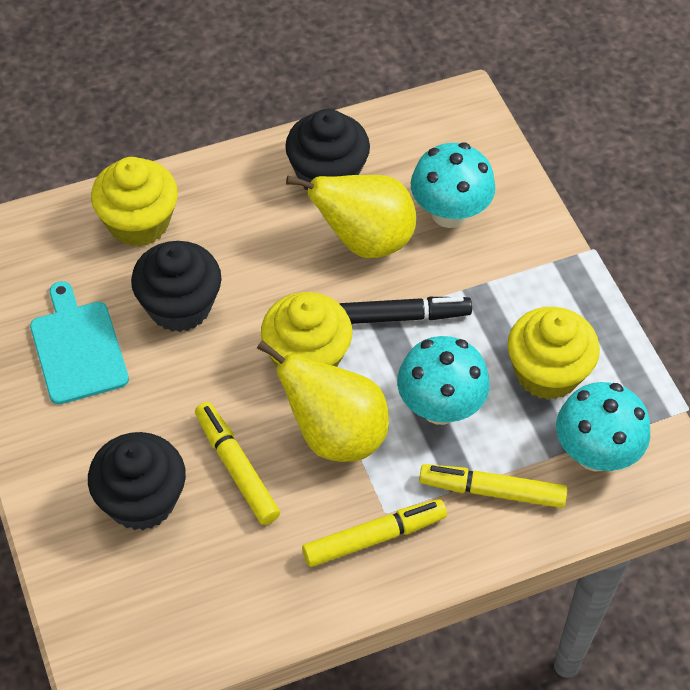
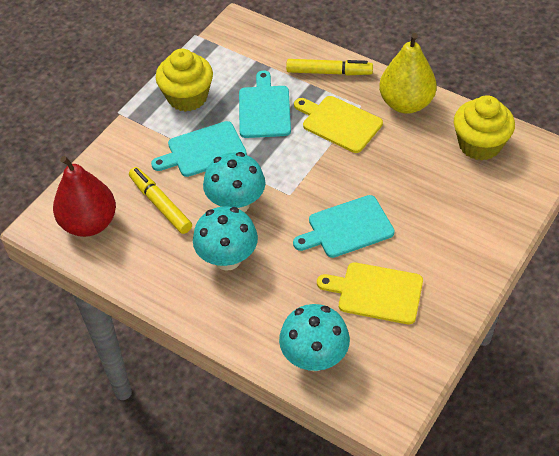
black cupcake: [88,432,186,530] [131,241,222,332] [285,109,370,190] = 3 -> none = 0
black marker: [339,297,472,324] = 1 -> none = 0
red pear: none = 0 -> [53,156,116,237] = 1
turquoise cutting board: [30,281,129,404] = 1 -> [151,121,247,177] [239,70,291,138] [293,195,395,258] = 3
yellow cupcake: [91,157,178,247] [261,292,352,367] [507,307,600,400] = 3 -> [156,49,213,112] [454,95,515,161] = 2
yellow cutting board: none = 0 -> [294,96,383,153] [317,262,423,324] = 2
yellow marker: [195,402,280,525] [302,499,447,567] [419,464,567,508] = 3 -> [129,167,192,234] [286,59,373,76] = 2
yellow pear: [257,340,389,462] [286,175,416,258] = 2 -> [379,33,437,114] = 1

